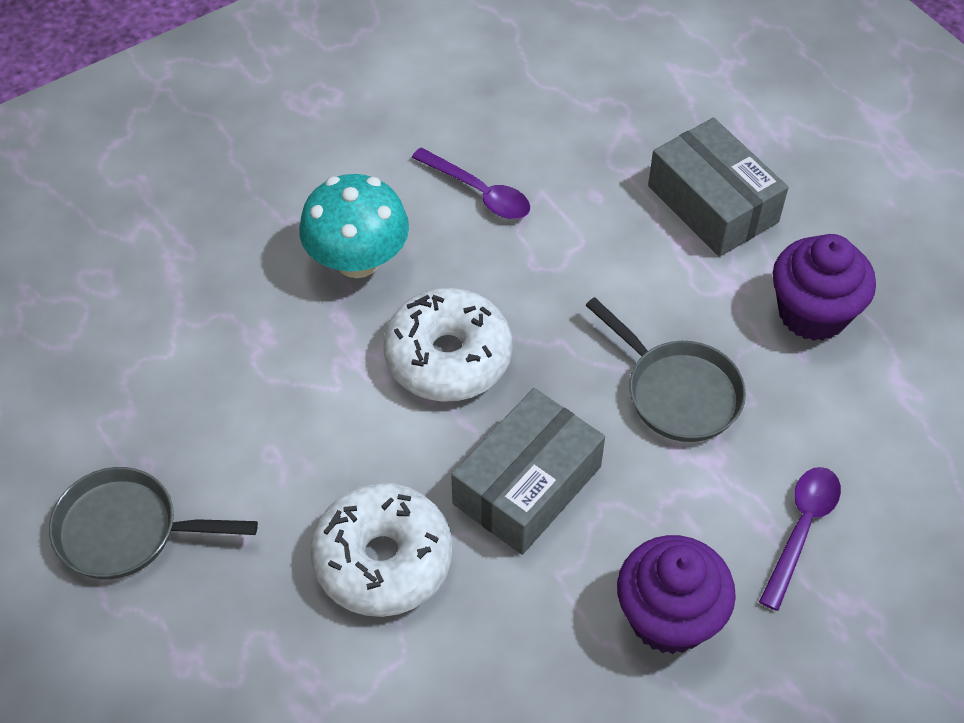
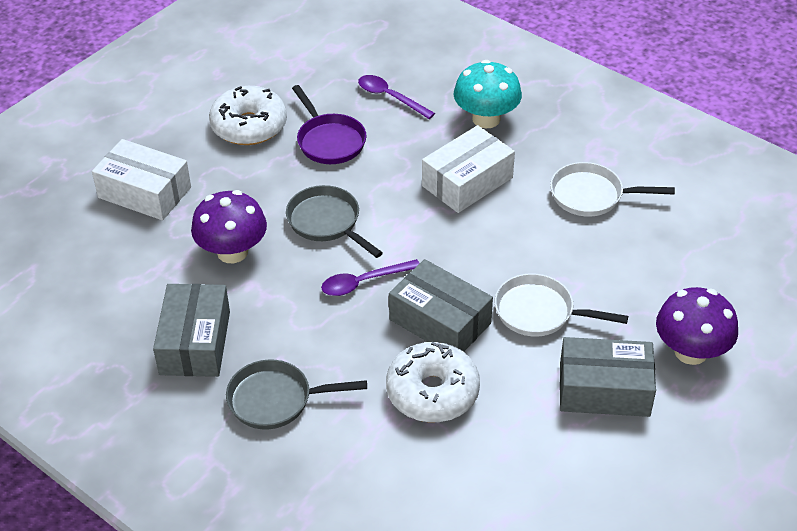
grey box: [451,388,605,555] [648,118,789,257] = 2 -> [153,284,230,377] [389,259,493,352] [560,337,656,417] = 3
purple cupcake: [617,535,736,654] [773,234,876,341] = 2 -> none = 0
purple mushroom: none = 0 -> [191,190,267,263] [656,287,738,365] = 2
purple pan: none = 0 -> [292,85,366,164] = 1
white box: none = 0 -> [92,139,191,220] [422,125,515,213] = 2
white pan: none = 0 -> [495,273,628,337] [550,162,675,217] = 2

